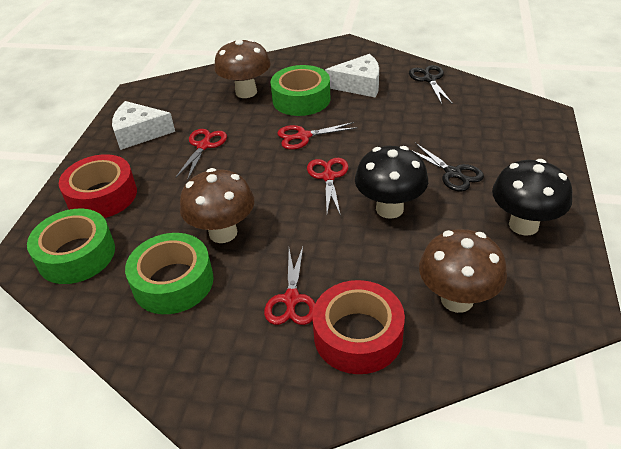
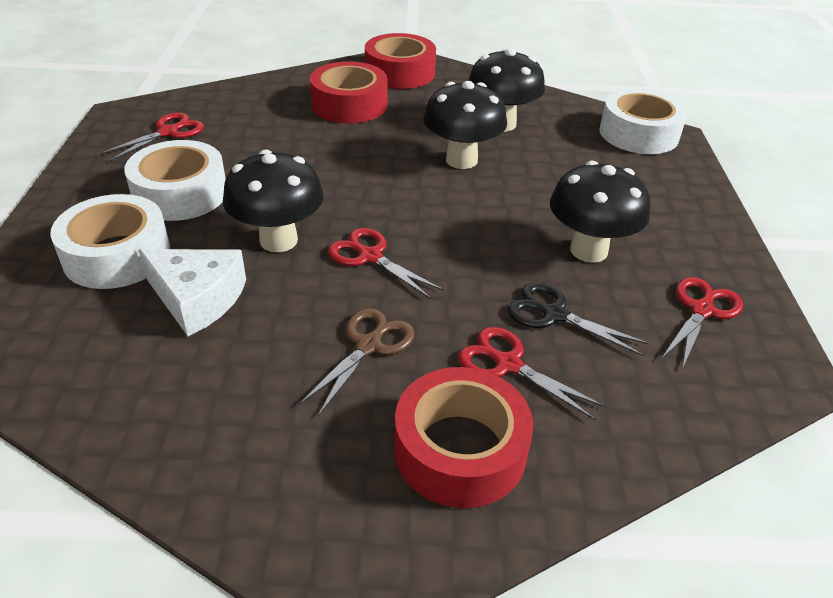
black mushroom: [355,146,428,219] [492,159,572,236] = 2 -> [223,150,324,252] [423,81,507,169] [468,48,545,132] [550,161,650,263] = 4
black scissors: [409,65,453,104] [409,143,484,192] = 2 -> [508,282,650,356] = 1
brown mushroom: [180,168,254,243] [214,39,271,98] [419,229,507,313] = 3 -> none = 0
brown scissors: none = 0 -> [298,308,415,416] = 1
green tape: [27,209,115,284] [125,233,213,314] [271,65,331,116] = 3 -> none = 0
red tape: [59,154,137,218] [313,280,405,374] = 2 -> [310,61,388,124] [365,33,436,89] [394,367,533,508] = 3
white cheese: [112,101,175,150] [325,54,379,98] = 2 -> [139,249,246,336] = 1
white tape: none = 0 -> [50,194,170,289] [124,140,226,221] [599,88,687,154] = 3

